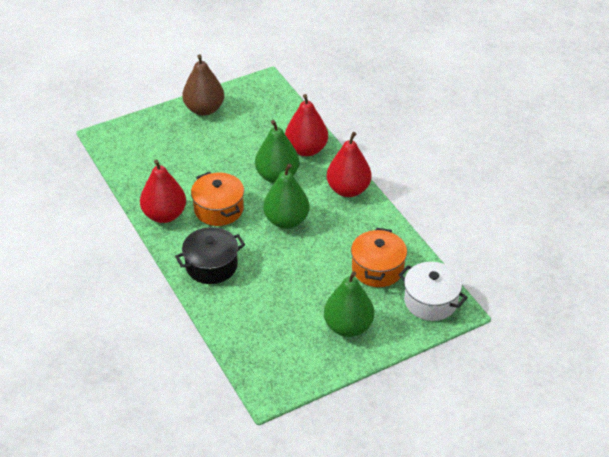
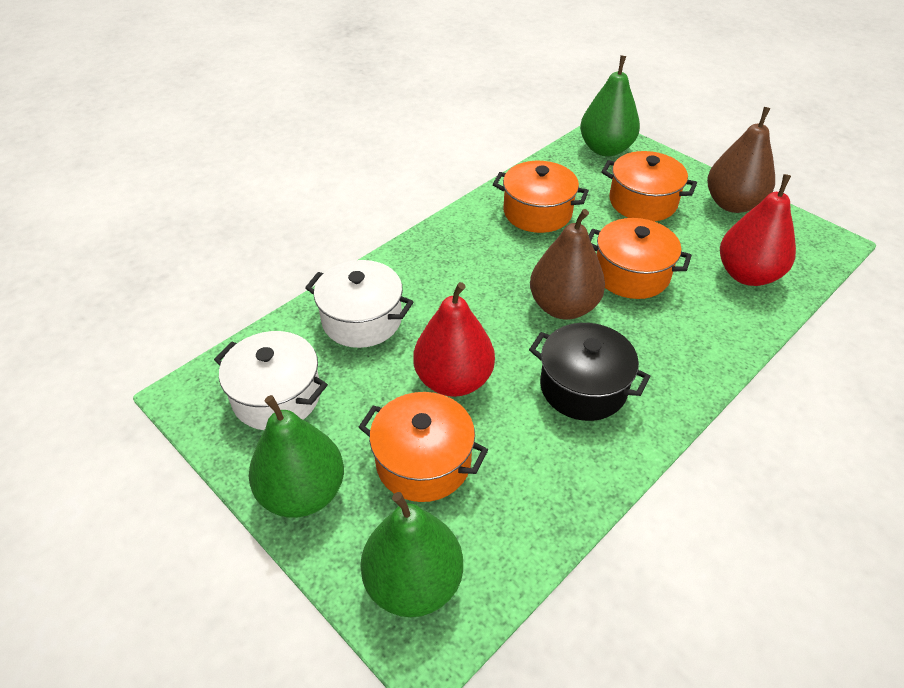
brown pear: [182,54,224,116] = 1 -> [530,209,605,320] [707,107,775,213] = 2
orange pot: [191,172,244,226] [351,228,407,287] = 2 -> [359,392,488,502] [493,161,589,233] [589,218,692,299] [601,151,697,222] = 4
red pear: [140,160,186,223] [285,94,328,156] [327,132,372,197] = 3 -> [413,282,495,397] [720,174,796,286] = 2
white pot: [399,262,468,321] = 1 -> [214,331,328,430] [305,260,413,348] = 2

